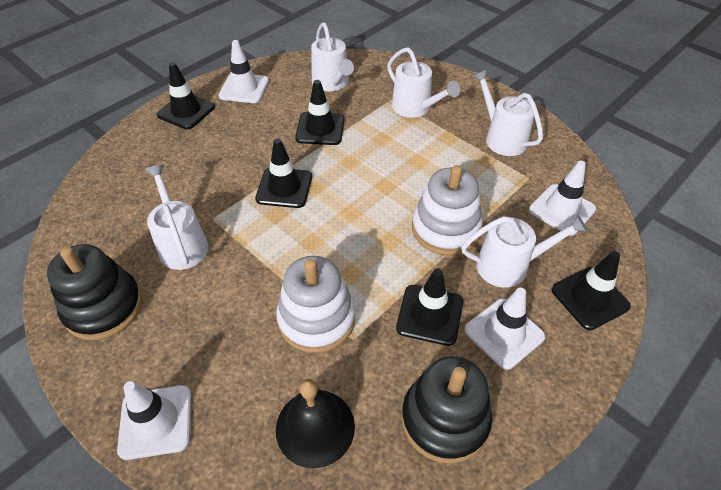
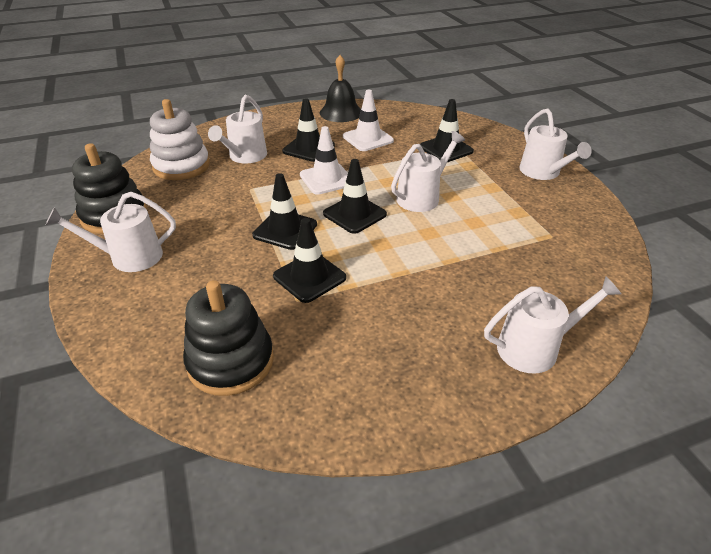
white stacking toy: [276,256,355,353] [412,165,483,255] = 2 -> [150,99,210,180] = 1
white traffic cone: [117,381,191,460] [219,40,269,103] [464,288,545,370] [529,160,596,236] = 4 -> [300,126,348,195] [343,90,394,151] = 2

